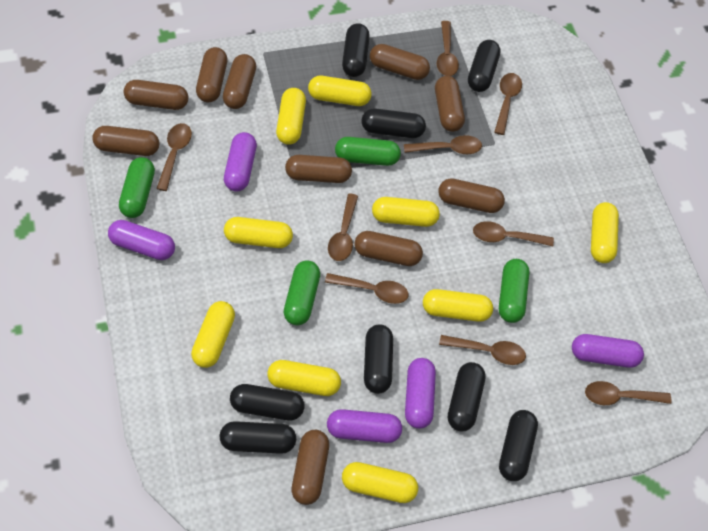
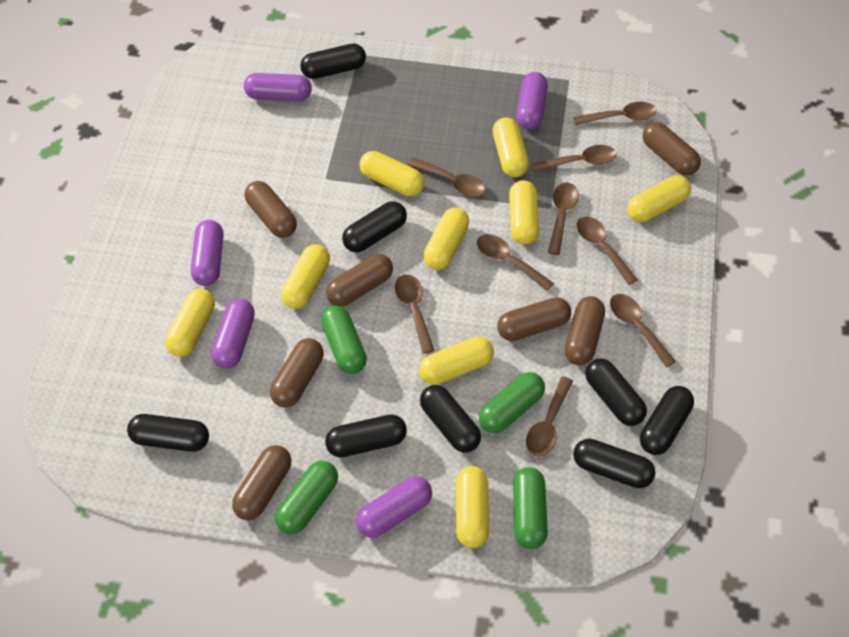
brown capsule: [92,126,159,156] [124,80,188,110] [196,47,228,102] [223,54,256,109] [285,155,352,183] [291,430,329,505] [354,231,423,266] [370,44,430,80] [435,76,465,132] [438,178,505,213] = 10 -> [232,445,291,520] [244,181,297,238] [270,338,324,408] [326,254,393,307] [497,297,571,341] [565,296,605,365] [643,122,701,176] = 7

